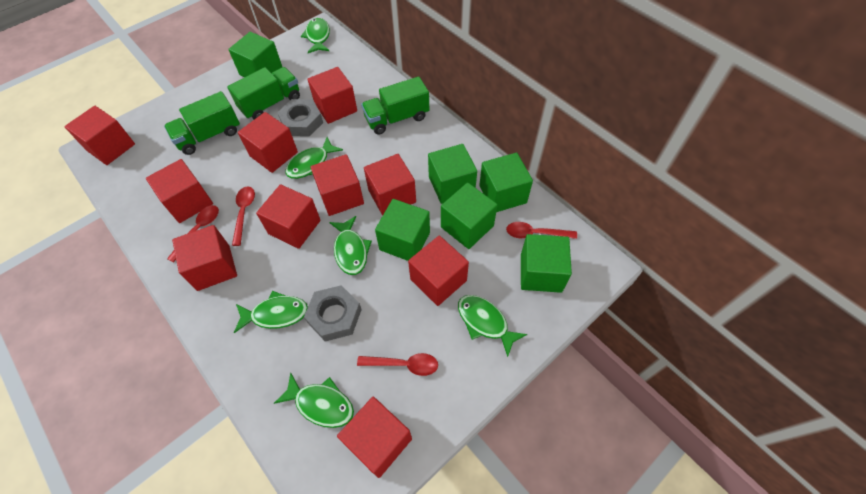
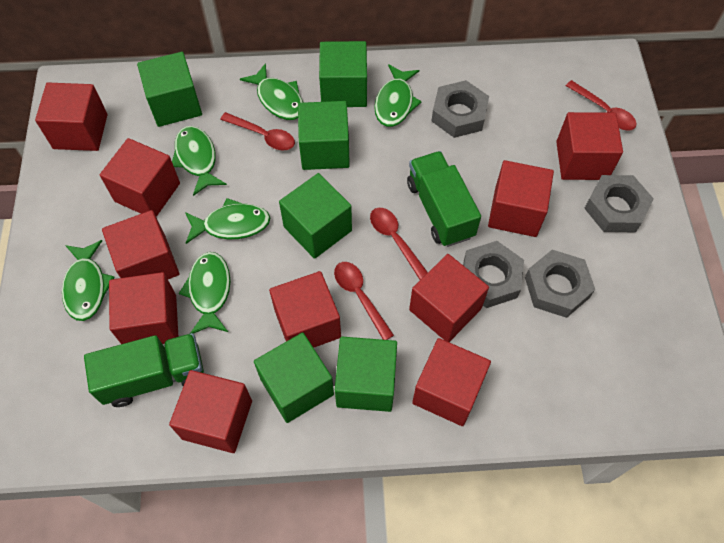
green truck: [164,91,240,155] [227,67,300,119] [361,76,429,135] = 3 -> [84,333,204,407] [407,151,481,247] = 2
grey nut: [277,99,323,137] [304,285,362,341] = 2 -> [432,80,489,138] [463,241,524,308] [525,250,595,318] [584,175,654,232] = 4

